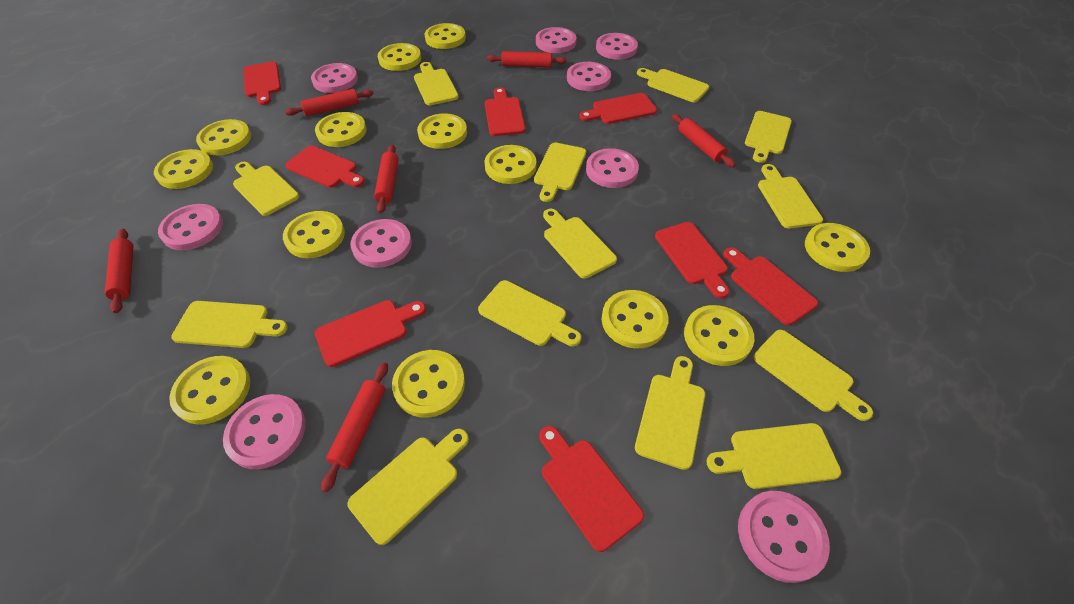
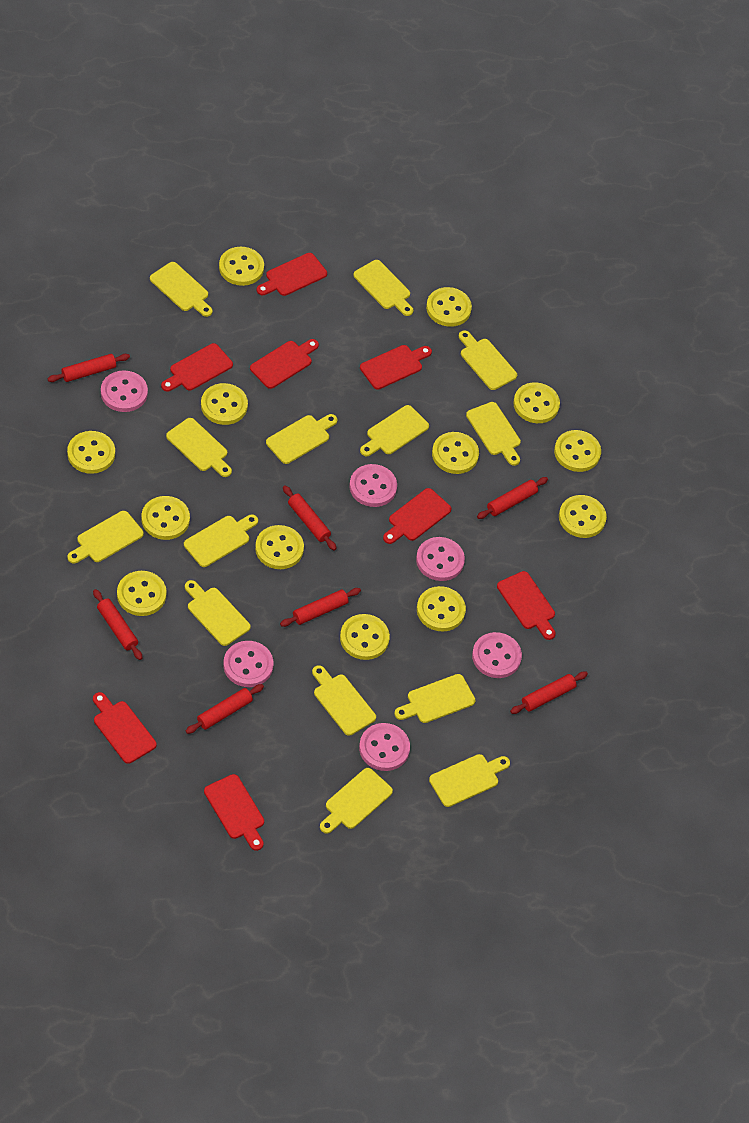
pink button: [158,204,223,250] [223,394,306,469] [311,63,358,93] [351,219,412,268] [536,27,577,53] [567,62,611,91] [586,148,639,188] [596,33,638,60] [738,491,830,583] = 9 -> [101,370,148,412] [223,641,273,687] [350,464,397,507] [359,723,410,771] [416,537,465,581] [472,632,522,678] = 6
red rolling pin: [105,229,133,313] [285,89,374,116] [321,362,388,493] [374,145,399,213] [487,51,567,68] [672,114,735,167] = 6 -> [48,354,130,382] [93,589,142,660] [186,684,264,734] [280,588,361,627] [283,485,337,551] [477,477,548,519] [510,672,588,714] = 7
yellow cutting board: [171,301,288,348] [233,162,299,216] [348,429,469,545] [414,62,459,105] [478,280,581,346] [534,143,586,202] [543,209,617,278] [635,356,705,470] [637,68,709,102] [706,423,841,489] [745,111,792,163] [753,330,873,421] [758,164,823,229] = 13 -> [67,511,144,564] [150,262,213,317] [166,418,232,477] [184,514,258,567] [185,580,251,646] [266,414,337,464] [312,665,376,736] [320,768,393,834] [353,260,413,316] [360,405,429,456] [394,674,475,723] [429,754,510,807] [459,330,517,390] [466,402,521,466] = 14

